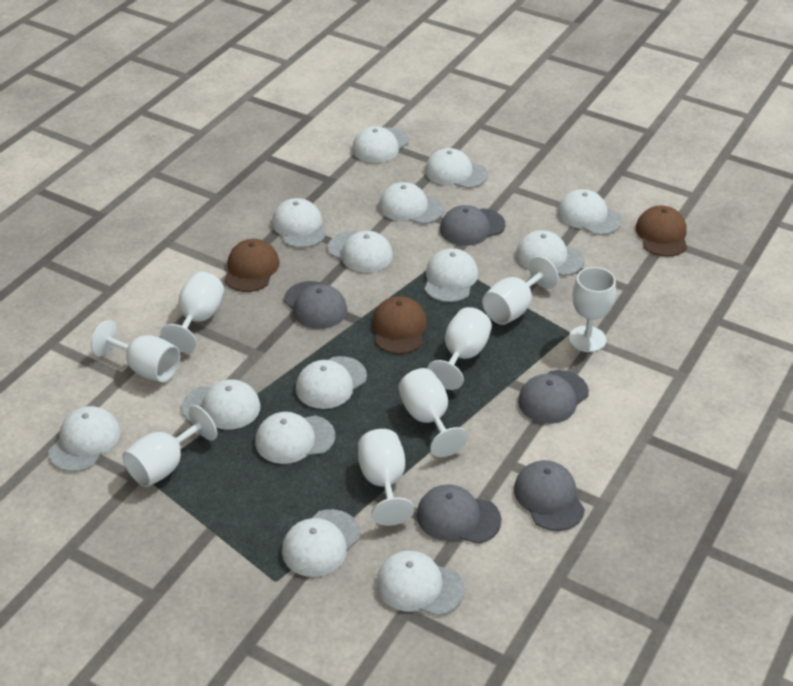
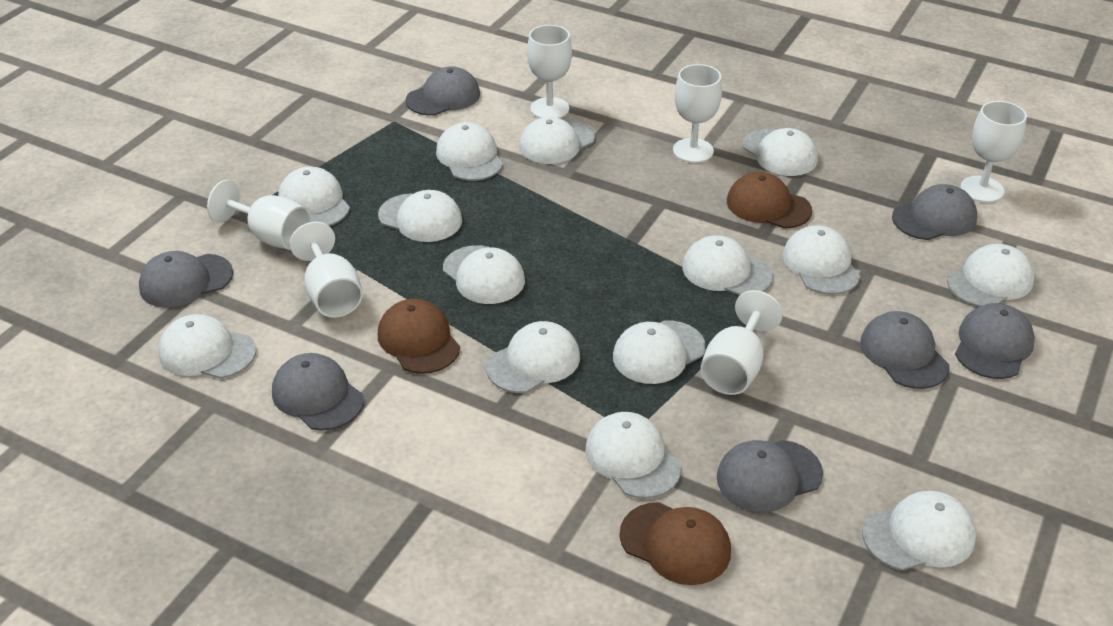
grey cap: [284,281,347,329] [417,484,502,544] [440,205,506,246] [514,460,585,531] [518,370,589,424] = 5 -> [139,251,233,308] [272,353,364,431] [406,66,480,116] [717,440,823,512] [860,311,949,389] [892,184,977,240] [955,303,1035,379] = 7
white goblet: [91,320,180,382] [122,405,217,487] [160,272,224,352] [358,429,414,526] [398,368,468,457] [427,307,492,390] [482,256,559,325] [569,267,616,352] = 8 -> [207,180,311,250] [290,222,363,318] [527,25,572,118] [673,64,722,163] [700,290,783,395] [960,101,1027,203] = 6

